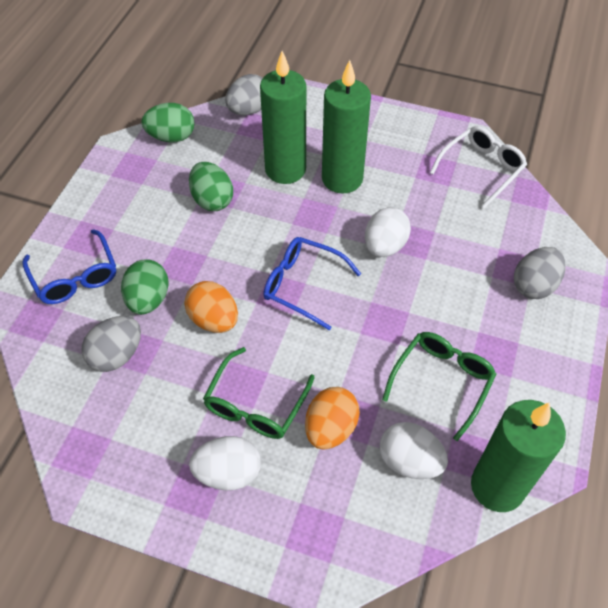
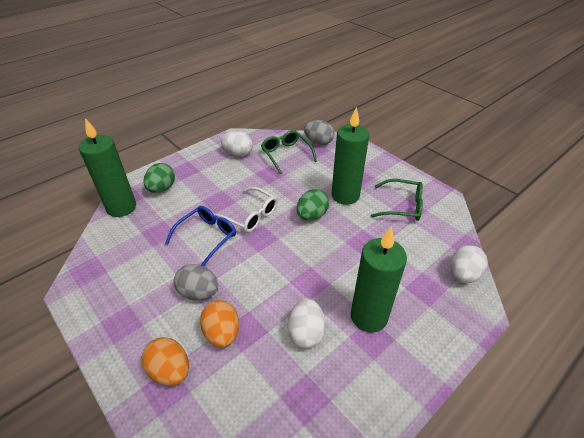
blue glasses: [22,229,116,304] [263,237,361,330] = 2 -> [165,206,236,266] = 1
green egg: [121,259,169,315] [141,103,195,142] [189,162,233,211] = 3 -> [143,163,175,193] [296,189,329,221] = 2
grey egg: [81,316,141,372] [225,74,263,116] [514,247,565,299] = 3 -> [174,264,218,300] [304,120,334,145] = 2

